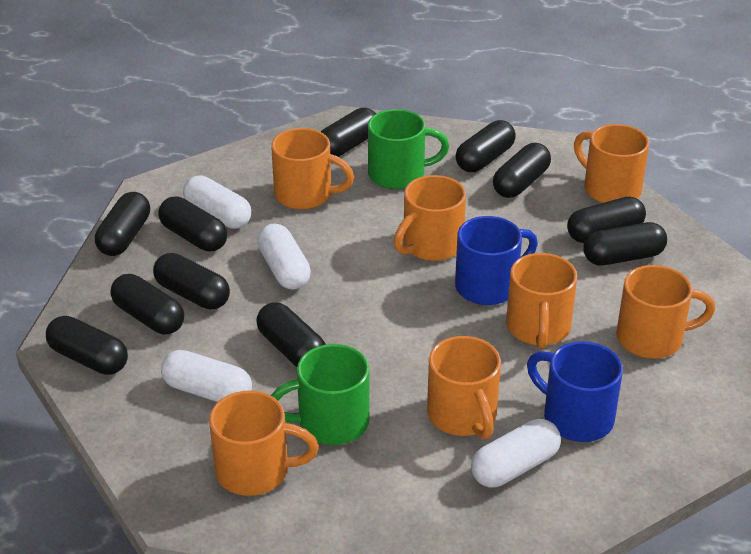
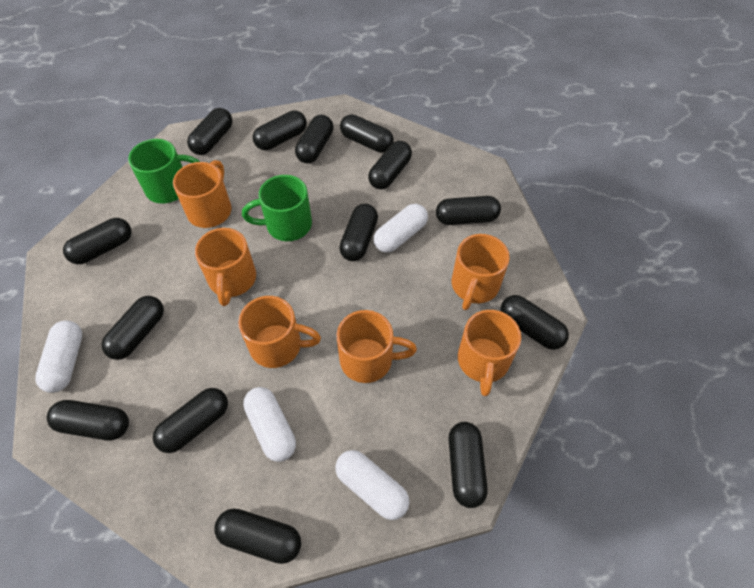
black capsule: [46,316,128,375] [95,192,150,256] [110,274,184,334] [153,253,230,310] [158,197,227,252] [256,302,326,367] [321,108,376,157] [456,120,516,172] [493,143,551,198] [567,196,646,243] [583,222,667,266] = 11 -> [47,400,129,441] [63,218,132,264] [101,296,164,360] [153,388,228,453] [187,108,232,155] [215,508,301,564] [253,110,307,150] [295,115,334,163] [339,204,378,261] [340,114,394,153] [368,141,412,189] [436,196,501,225] [449,422,488,508] [500,295,569,350] = 14
blue mug: [455,216,538,305] [527,341,623,442] = 2 -> none = 0
orange mug: [209,390,319,496] [271,128,354,210] [394,175,466,261] [427,336,501,439] [506,253,577,349] [574,124,649,203] [616,265,715,359] = 7 -> [173,160,232,228] [195,228,256,306] [238,296,321,368] [337,310,417,383] [452,234,510,310] [458,310,521,396] = 6

